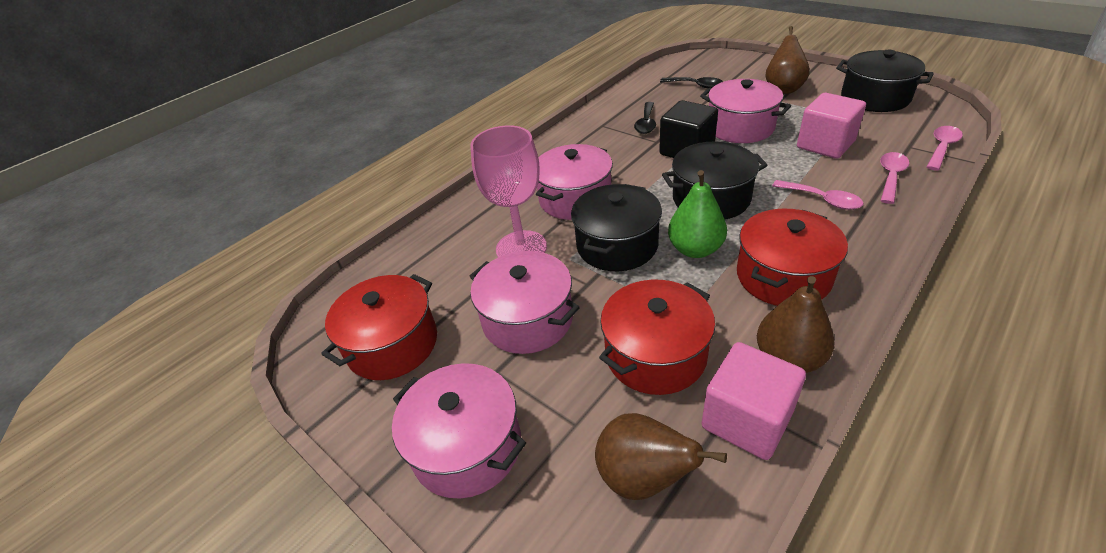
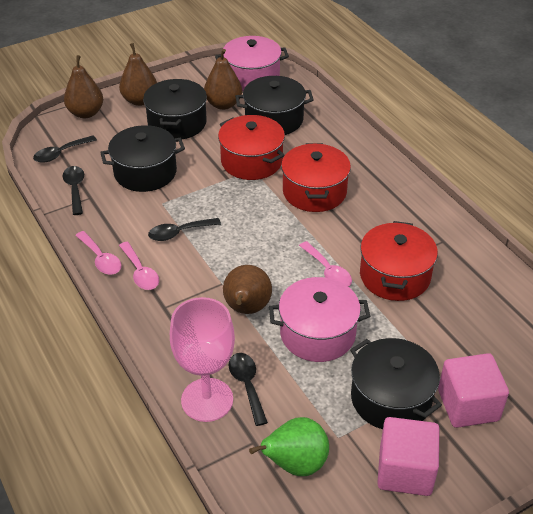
black cube: [659,100,718,158] = 1 -> none = 0
black pot: [571,184,662,271] [662,141,768,220] [836,50,934,112] = 3 -> [100,125,185,192] [143,79,207,139] [235,76,313,135] [350,338,442,429] = 4
black spoon: [634,102,656,134] [660,77,723,88] = 2 -> [33,135,97,163] [63,166,84,215] [148,218,221,241] [228,353,268,426] = 4
brown pear: [595,413,727,500] [757,276,835,373] [765,26,810,94] = 3 -> [64,55,103,118] [119,43,157,106] [204,49,242,110] [223,265,272,314] = 4
pink pot: [392,363,526,499] [469,251,580,354] [536,144,613,220] [700,79,791,143] = 4 -> [215,36,289,91] [269,277,370,362] = 2

